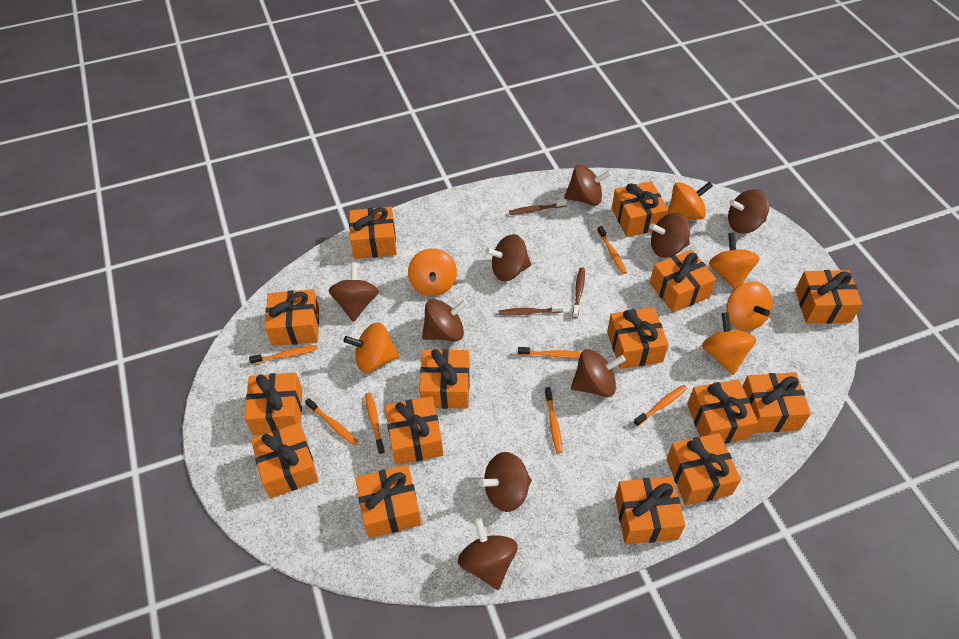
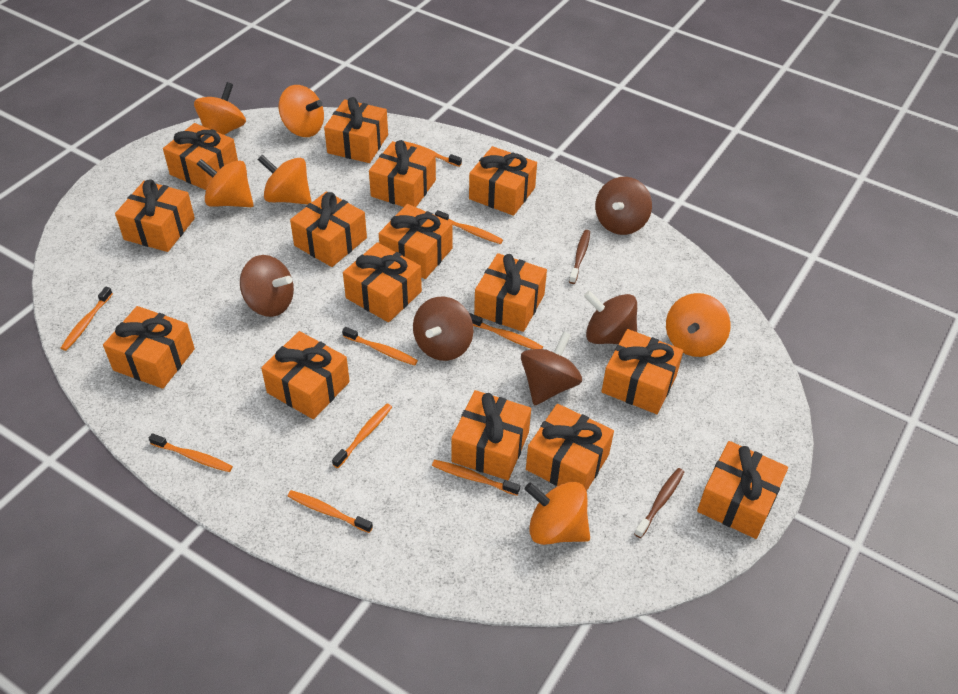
brown spinning top: [328,262,379,322] [422,299,468,341] [458,518,518,590] [479,452,532,512] [485,234,531,281] [564,165,611,206] [571,349,626,397] [649,212,690,258] [728,189,769,233] = 9 -> [240,255,294,317] [413,297,473,361] [521,331,582,406] [584,291,637,344] [595,177,652,235] = 5
brown toothbrush: [499,304,563,316] [509,199,567,215] [572,267,585,318] = 3 -> [569,230,590,284] [634,468,684,538] = 2
orange toothbrush: [249,345,318,365] [305,398,358,445] [365,392,385,455] [518,347,582,358] [545,387,563,453] [597,226,627,274] [634,385,687,426] = 7 -> [61,287,113,351] [149,433,233,472] [288,490,373,533] [332,404,392,468] [342,327,418,366] [404,141,462,167] [432,460,520,496] [435,210,503,244] [469,313,543,349] = 9

